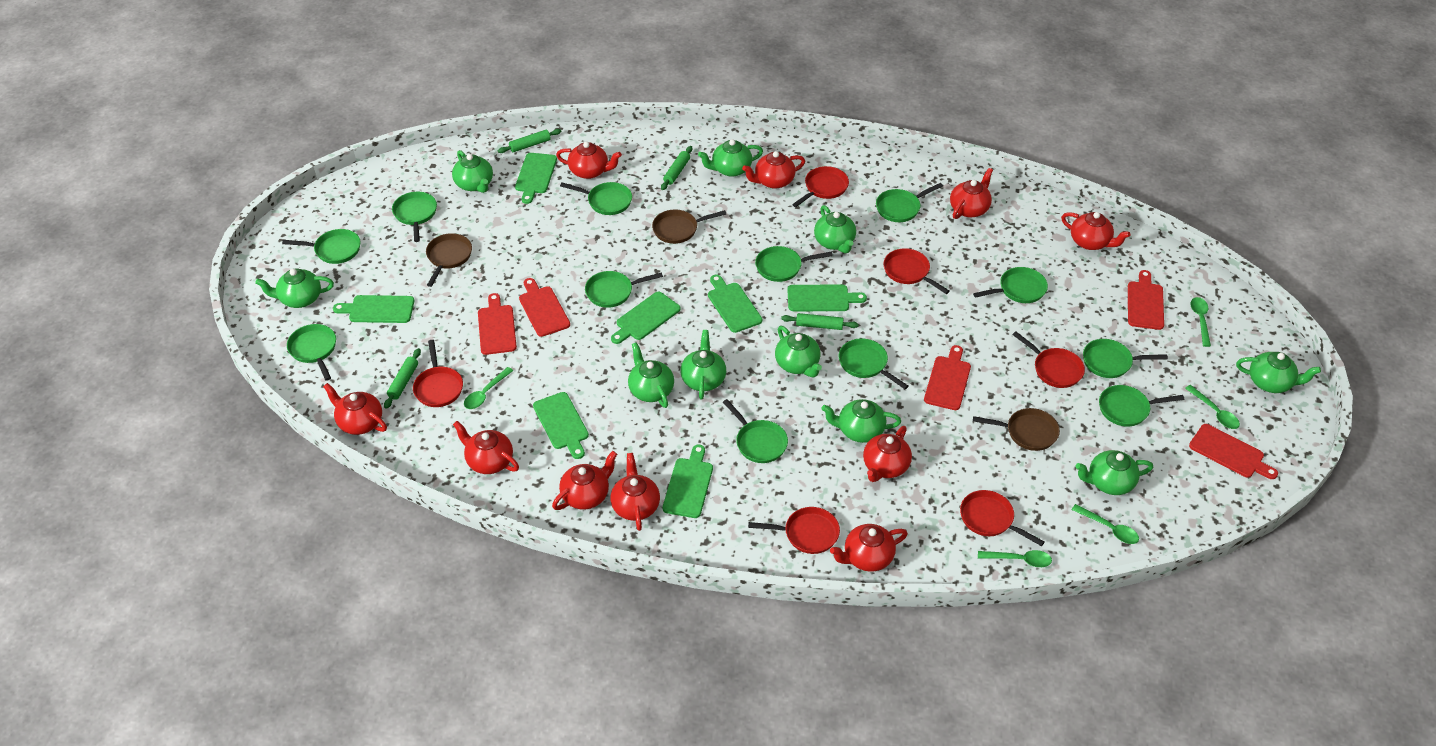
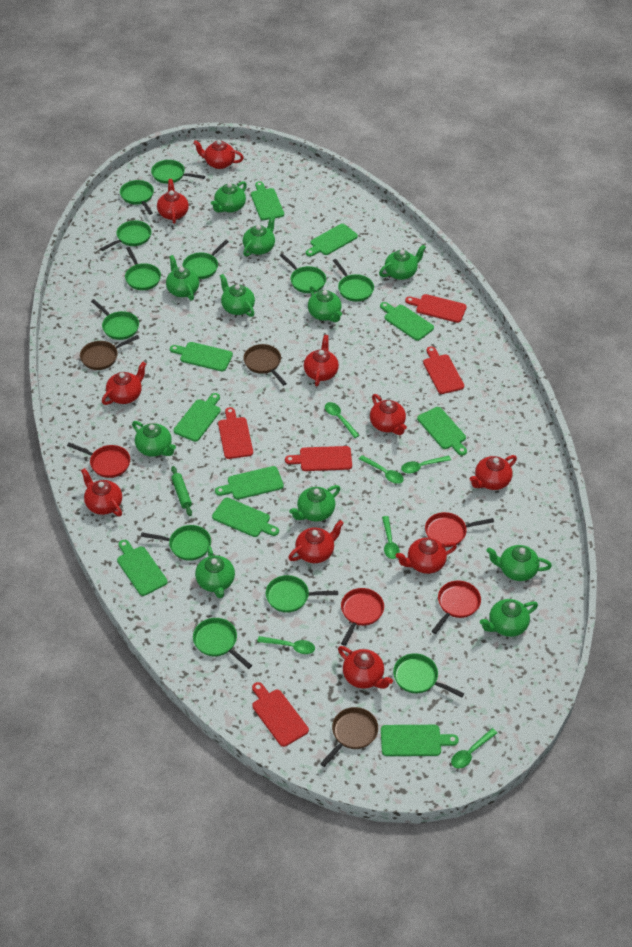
green cutting board: [333,295,414,323] [515,153,557,204] [533,392,589,459] [611,292,681,344] [663,445,713,518] [708,275,762,333] [787,285,867,311] = 7 -> [117,540,168,596] [170,342,233,371] [174,393,221,442] [212,497,279,537] [215,466,284,500] [251,181,284,220] [306,224,358,257] [380,302,434,341] [381,725,459,756] [417,407,467,456] = 10
green rolling pin: [384,348,421,409] [498,129,562,153] [661,146,692,190] [781,313,858,330] = 4 -> [171,466,192,516] = 1
green spoon: [464,367,513,409] [978,550,1052,567] [1071,504,1139,544] [1185,385,1240,429] [1190,297,1211,347] = 5 -> [257,636,315,654] [325,402,360,438] [359,455,404,484] [382,516,400,559] [401,456,451,473] [451,728,497,769] = 6
green teapot: [255,269,334,308] [452,150,493,193] [628,342,674,408] [680,330,726,400] [698,139,763,177] [775,326,822,377] [814,205,856,253] [821,399,901,443] [1075,450,1153,495] [1236,352,1321,393] = 10 -> [132,421,176,457] [166,255,199,301] [195,546,235,598] [211,181,247,213] [220,274,255,317] [243,215,276,256] [289,485,340,522] [308,286,342,322] [379,245,426,280] [480,599,538,637] [486,545,552,581] = 11
red pan: [413,340,463,407] [748,507,840,554] [792,166,849,207] [883,248,950,294] [960,490,1044,546] [1012,332,1085,388] = 6 -> [67,442,130,478] [341,588,384,646] [425,512,494,547] [432,581,481,634] = 4

